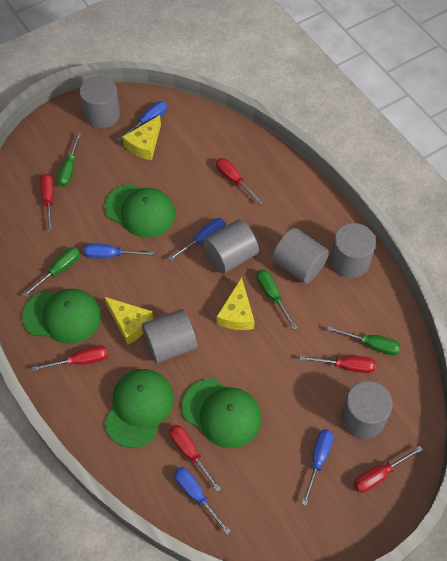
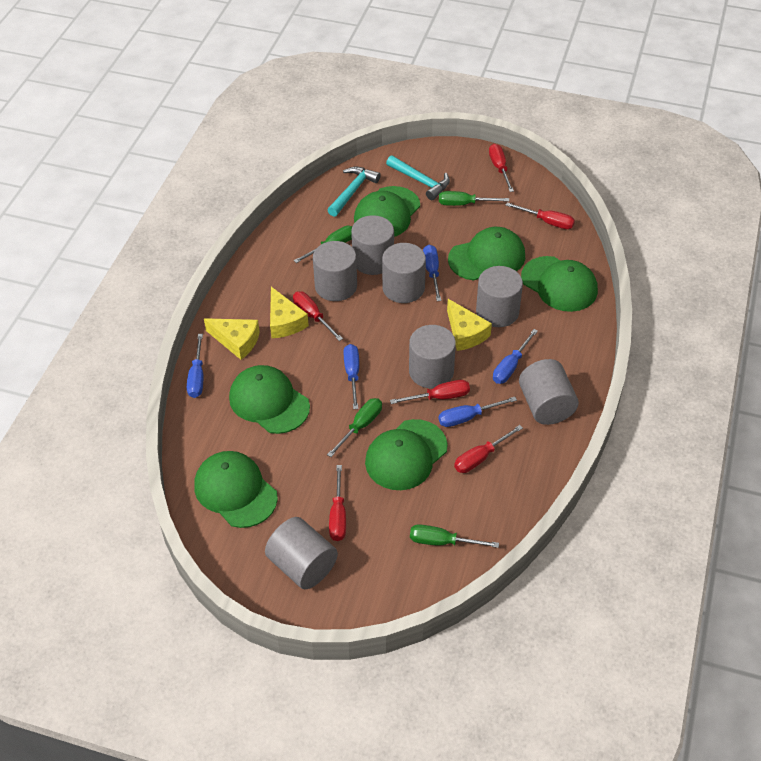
green cap: [22,289,101,344] [104,184,175,238] [104,369,174,448] [181,378,262,448] = 4 -> [194,451,278,528] [229,365,310,434] [354,186,420,237] [365,419,448,490] [448,227,525,281] [521,256,598,312] = 6
grey cylinder: [79,76,120,128] [142,309,197,363] [203,220,259,274] [272,228,329,284] [330,223,376,278] [341,381,393,439] = 6 -> [265,517,338,589] [313,241,357,301] [351,215,394,275] [382,243,426,303] [409,325,456,388] [476,266,523,327] [519,359,579,425] = 7
turquoise hammer: none = 0 -> [328,167,381,217] [386,155,450,200] = 2

